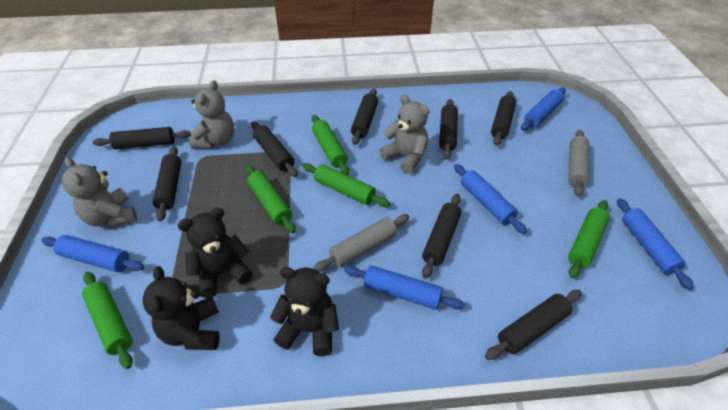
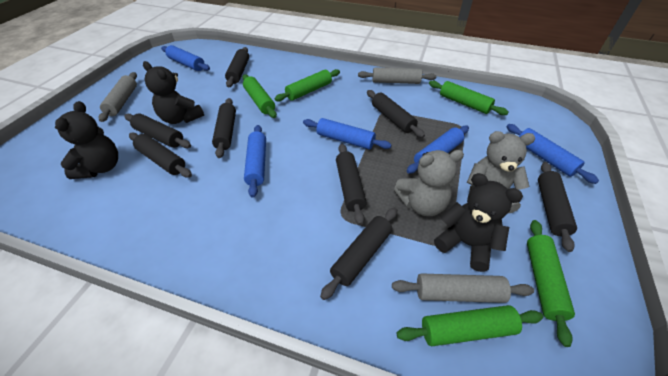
grey rolling pin: [314,214,409,272] [569,130,589,196] = 2 -> [99,72,137,122] [358,67,437,84] [392,273,534,303] = 3
grey teddy bear: [62,157,137,227] [190,80,234,149] [379,94,430,174] = 3 -> [394,150,464,216] [467,131,535,213] = 2

